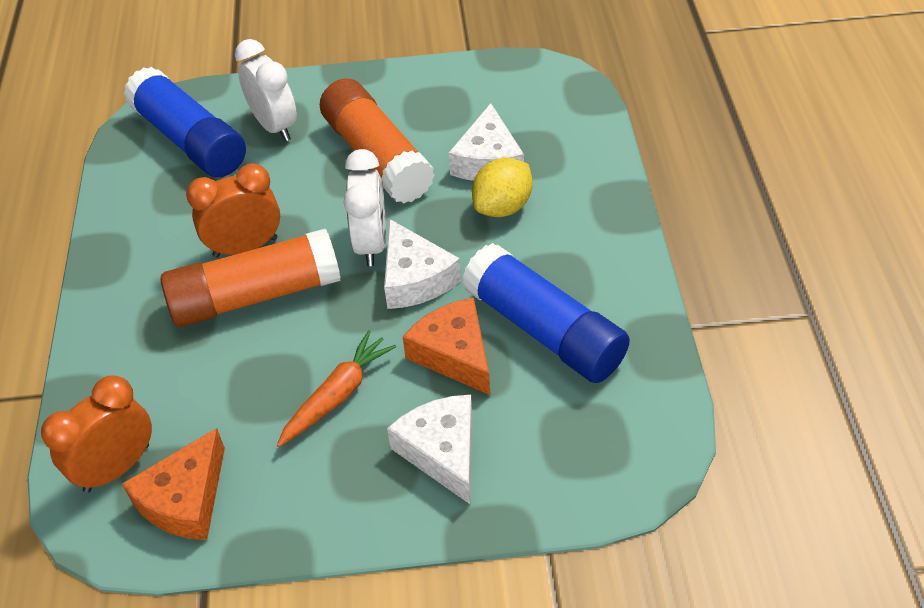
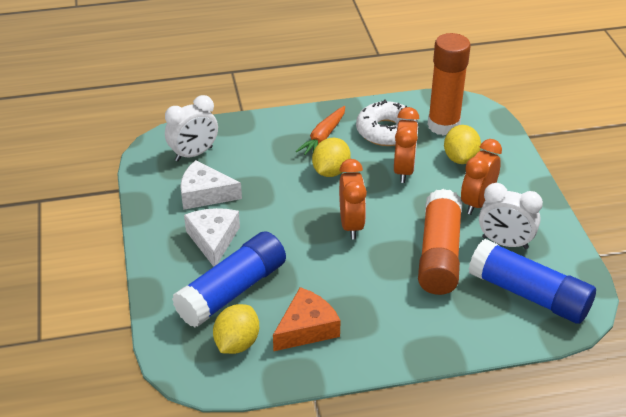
orange cheese: [122,428,225,540] [403,297,490,395] = 2 -> [273,287,341,351] = 1
orange clock: [41,375,152,493] [186,163,280,258] = 2 -> [339,159,367,239] [394,107,419,183] [461,139,502,215] = 3
white cheese: [384,219,461,309] [387,395,472,504] [449,103,524,181] = 3 -> [180,160,242,210] [184,208,240,267] = 2
white donut: none = 0 -> [356,99,418,146] = 1
yellow lemon: [472,157,533,217] = 1 -> [213,304,259,354] [312,138,351,177] [444,125,481,164] = 3

